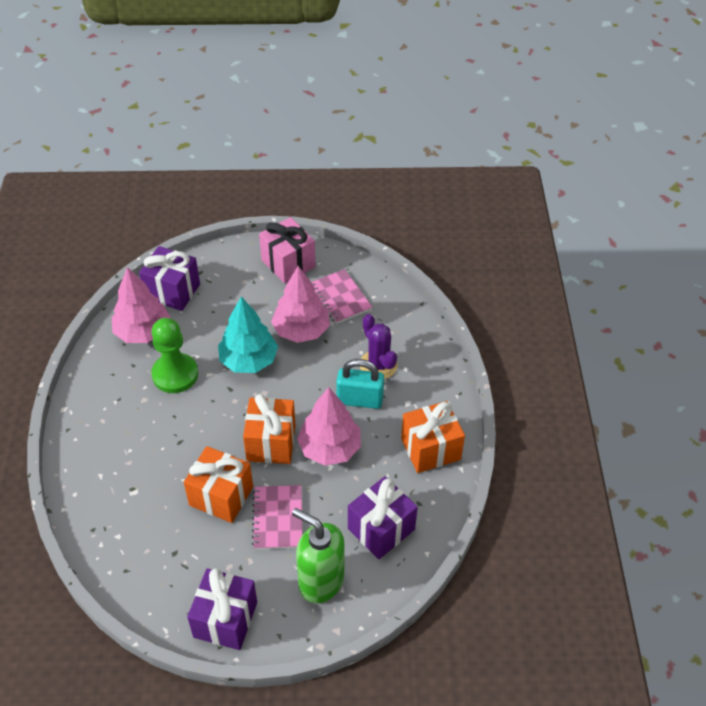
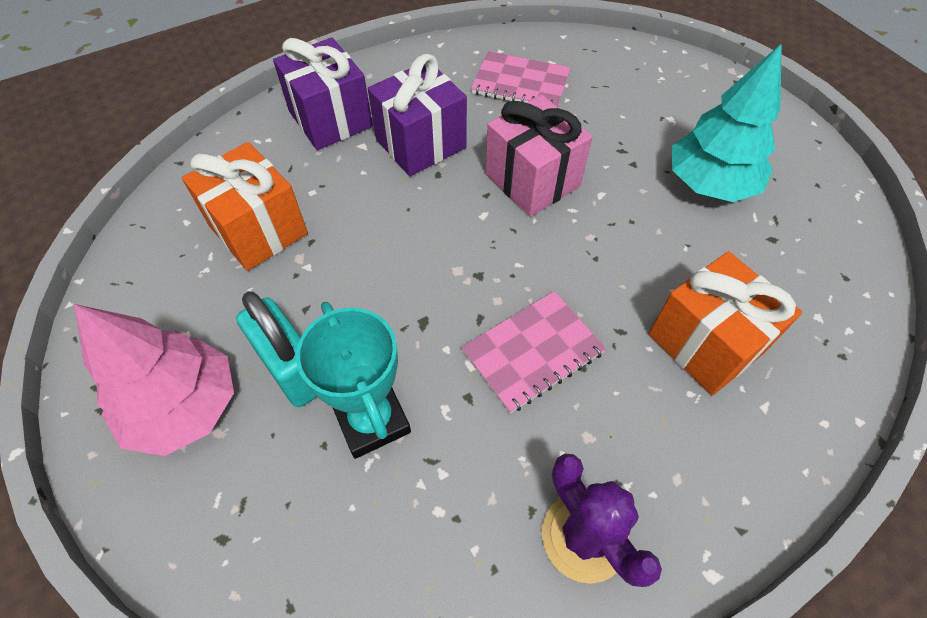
green pawn: [151,318,198,393] = 1 -> none = 0
green soap dispenser: [292,508,344,603] = 1 -> none = 0
orange gift: [184,446,253,523] [243,394,295,464] [401,401,465,473] = 3 -> [182,142,308,271] [649,251,802,396] = 2
pink tree: [112,267,171,343] [271,266,330,343] [297,387,361,466] = 3 -> [74,304,234,456] = 1
purple gift: [139,246,200,311] [187,568,257,650] [348,476,418,559] = 3 -> [273,37,373,150] [368,54,467,176] = 2
turquoise trophy: none = 0 -> [296,302,411,459] = 1

